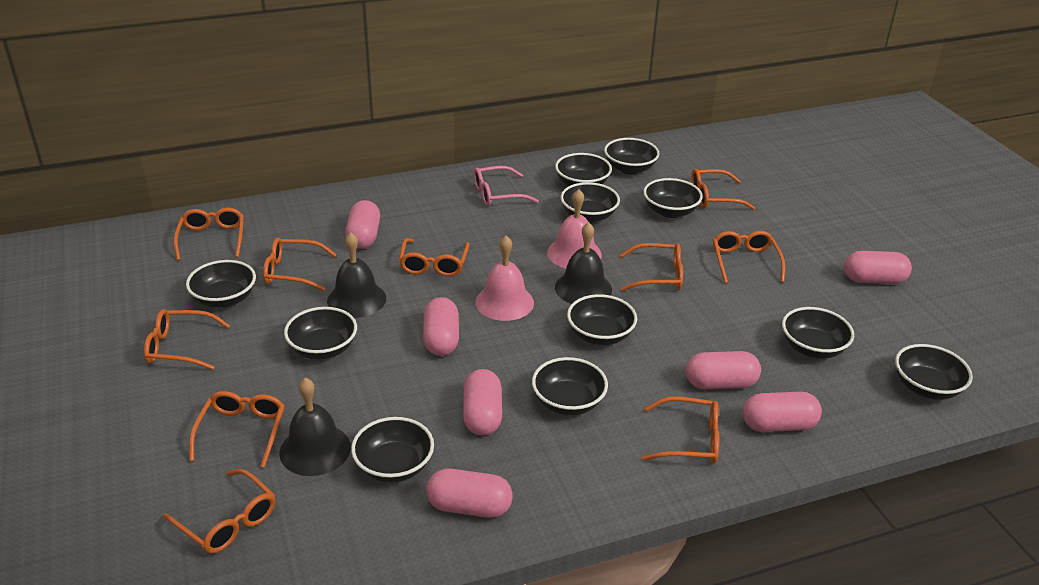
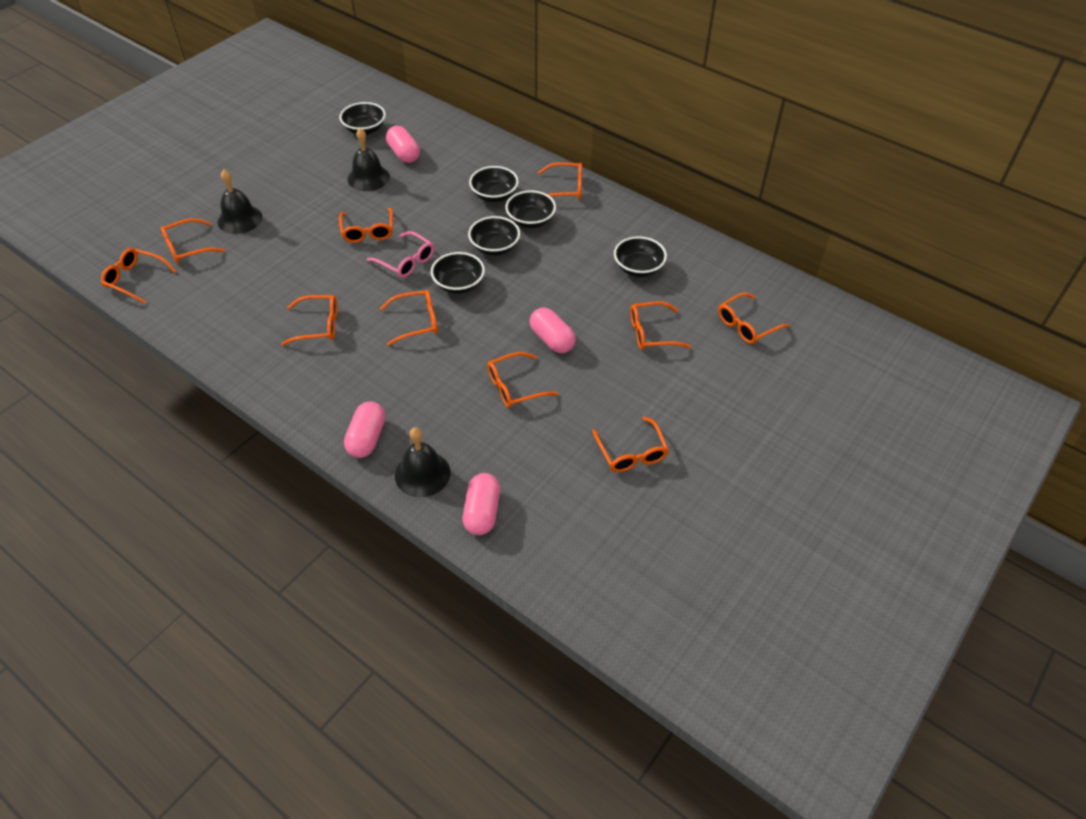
black bowl: [186,260,256,308] [284,307,357,360] [351,417,434,483] [532,357,608,415] [555,153,612,186] [560,182,620,223] [567,294,637,345] [604,138,660,174] [643,178,703,218] [782,307,854,359] [895,344,973,400] = 11 -> [339,102,386,135] [431,252,485,294] [468,216,520,256] [469,166,518,202] [505,190,556,228] [614,236,667,277] = 6
pink bell: [476,236,534,321] [547,189,602,269] = 2 -> none = 0
pink capsule: [345,200,380,249] [423,297,459,356] [426,469,513,518] [463,369,502,435] [686,351,761,389] [742,392,822,432] [844,251,912,284] = 7 -> [344,402,385,458] [386,126,420,163] [463,473,500,535] [530,308,576,353] = 4

